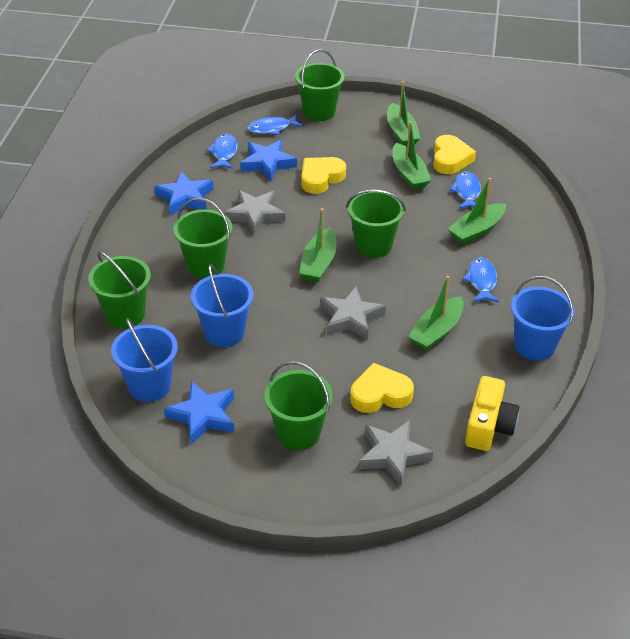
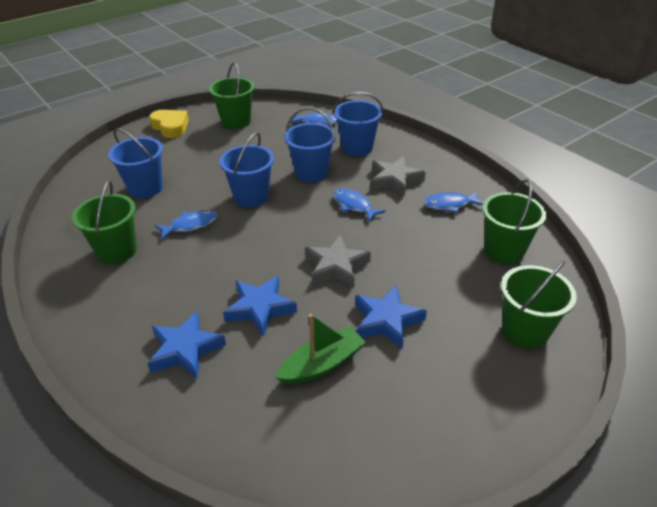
blue bucket: [111,318,178,402] [191,264,254,347] [511,276,575,361] = 3 -> [108,128,163,198] [219,132,274,207] [284,108,336,182] [333,92,383,156] = 4
green boat: [299,208,337,282] [387,81,421,147] [393,121,432,190] [408,276,464,351] [448,178,506,245] = 5 -> [276,314,366,385] = 1
green bucket: [88,251,151,328] [173,198,232,278] [264,361,333,450] [295,49,345,121] [346,190,406,258] = 5 -> [72,180,137,264] [209,62,255,129] [482,179,546,263] [501,261,577,349] = 4
grey star: [225,190,285,235] [320,286,386,340] [359,420,433,486] = 3 -> [305,235,371,287] [371,156,426,197] = 2
yellow camera: [465,376,519,451] = 1 -> none = 0
yellow heart: [301,157,346,194] [350,363,414,413] [433,135,476,174] = 3 -> [149,110,189,138] = 1

